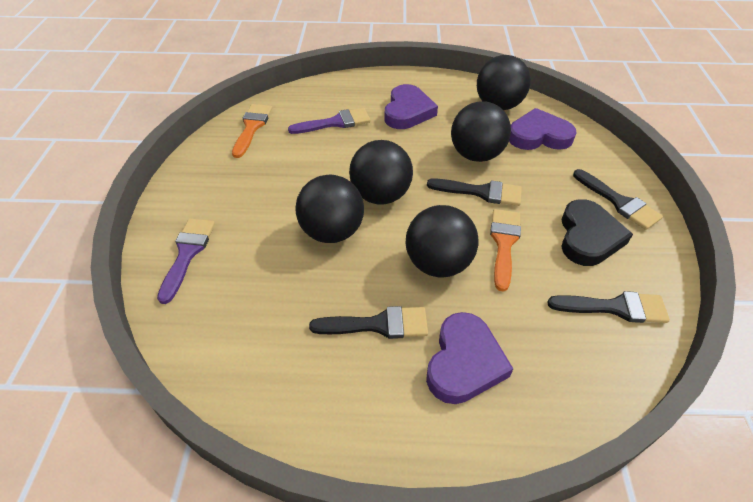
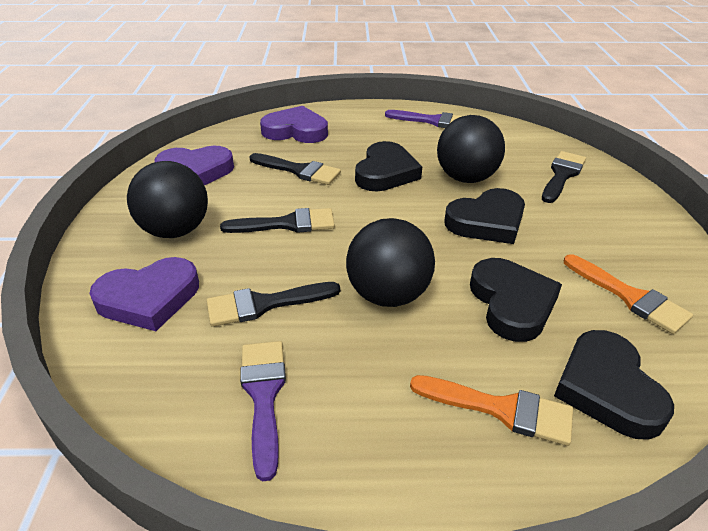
black ball: [295,175,364,243] [349,140,413,205] [406,205,479,277] [451,101,511,162] [477,55,531,110] = 5 -> [127,161,208,238] [346,218,435,307] [437,115,505,183] = 3
black heart: [561,199,633,266] = 1 -> [355,141,422,191] [445,188,525,244] [470,258,562,342] [554,330,674,440] = 4

